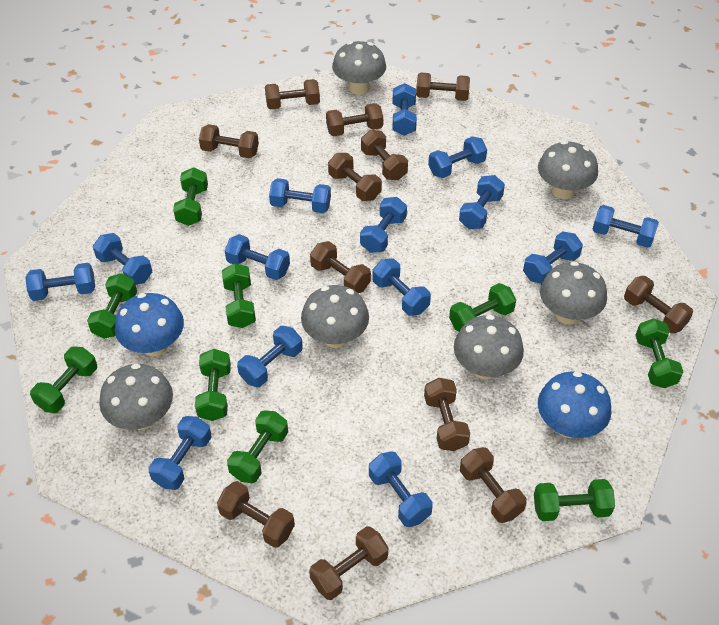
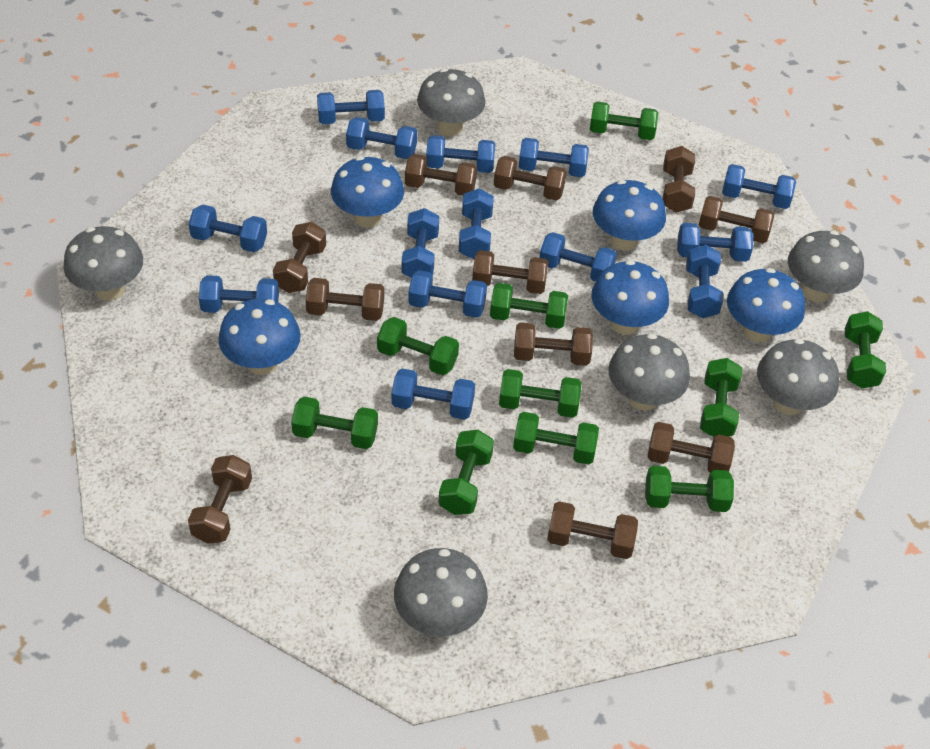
blue mushroom: [115,293,184,356] [538,371,612,438] = 2 -> [218,299,301,375] [331,156,404,227] [591,260,669,335] [593,180,666,251] [727,268,805,342] = 5
brown dumbbell: [199,124,259,158] [217,481,295,548] [265,79,320,110] [309,526,389,600] [310,241,371,293] [326,103,383,136] [328,153,382,201] [361,130,408,180] [416,73,470,101] [424,378,470,451] [460,447,527,523] [624,276,693,333] = 12 -> [188,455,252,544] [273,222,326,293] [306,278,384,321] [405,154,477,196] [472,250,548,294] [494,156,567,200] [514,322,593,366] [547,501,638,559] [648,422,735,473] [662,146,695,213] [699,196,774,243] = 11
green dumbbell: [30,347,97,413] [87,273,137,339] [173,167,208,226] [195,349,231,421] [222,263,256,328] [227,410,288,483] [449,283,516,332] [534,479,615,521] [635,318,683,388] = 9 -> [291,397,378,449] [377,317,459,375] [438,430,494,515] [490,283,568,329] [499,369,581,418] [513,412,599,465] [590,101,658,140] [645,466,734,512] [700,358,742,437] [845,311,886,389] = 10

